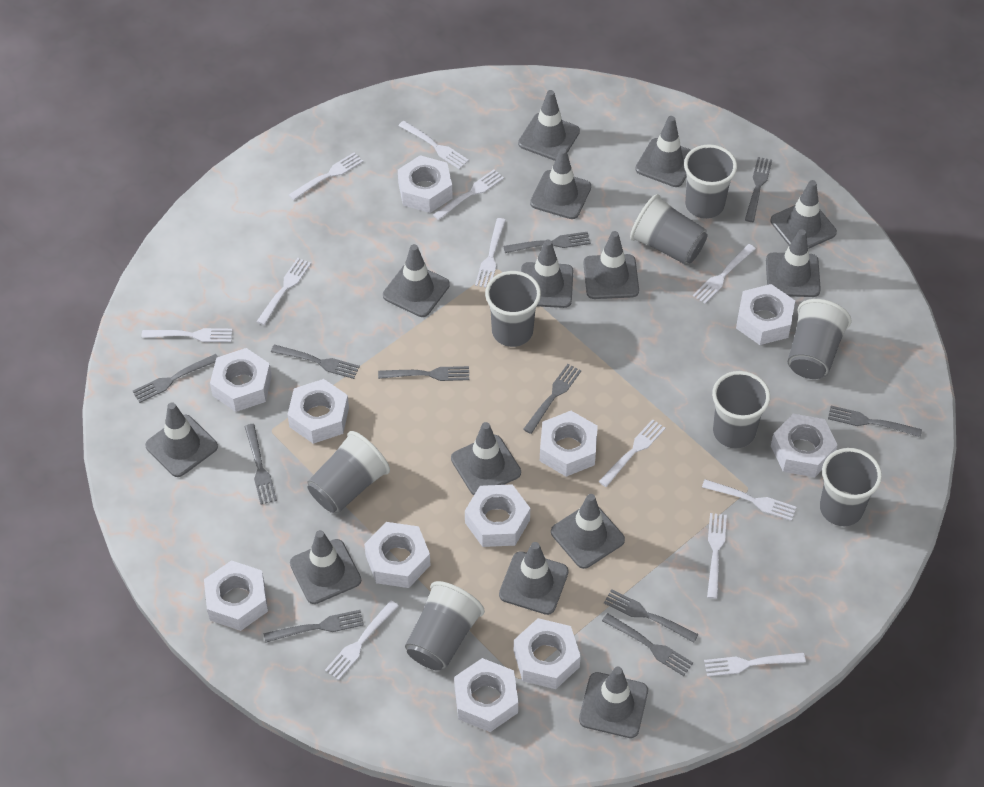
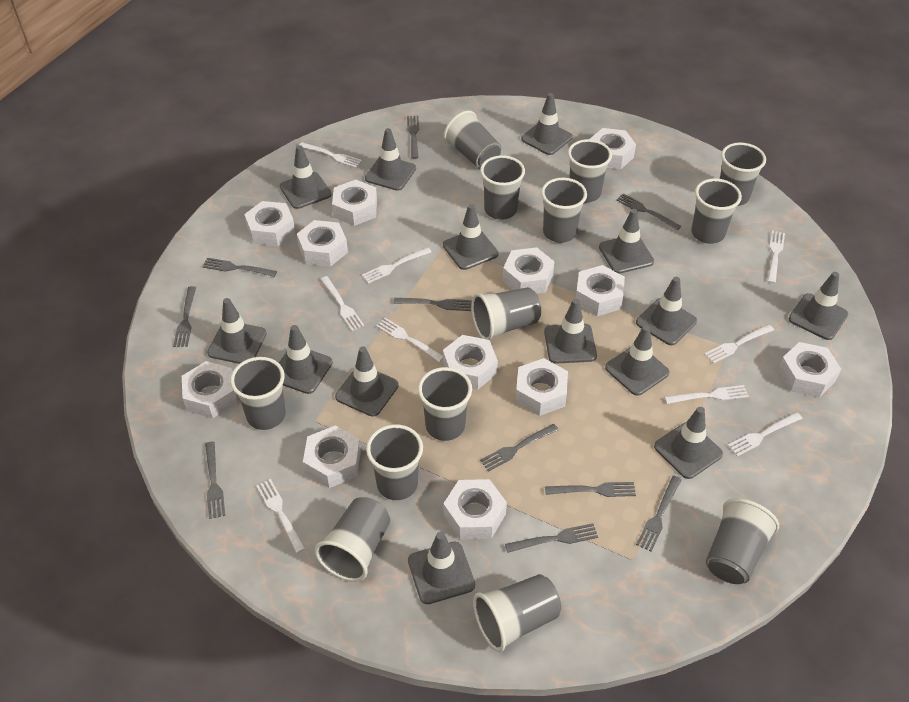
grey cup: [307,431,390,513] [405,581,485,671] [485,271,541,347] [630,194,708,265] [684,144,737,219] [712,371,770,448] [788,299,852,379] [820,448,882,526] = 8 -> [230,357,286,430] [315,497,390,582] [366,424,423,500] [418,367,472,441] [444,111,501,169] [471,287,541,340] [473,574,561,652] [480,155,525,220] [541,178,587,243] [568,139,612,203] [691,179,742,244] [706,498,779,584] [720,142,766,206] = 13
grey fork: [133,354,218,403] [244,424,277,505] [264,610,364,643] [271,345,360,379] [378,366,469,381] [503,231,591,253] [523,364,581,434] [602,613,693,676] [604,589,698,643] [745,157,772,222] [828,406,922,437] = 11 -> [173,286,196,347] [202,258,277,277] [205,441,225,519] [394,298,472,311] [407,116,419,159] [480,424,559,472] [505,523,598,553] [545,482,636,497] [616,193,681,231] [636,476,682,552] = 10
white fork: [142,328,233,342] [256,258,311,325] [289,152,363,200] [325,600,398,680] [398,121,469,169] [433,169,504,220] [475,218,506,288] [598,419,666,487] [693,244,756,304] [702,479,796,521] [704,653,806,676] [707,513,727,599] = 12 -> [256,479,305,553] [299,142,362,168] [320,276,364,331] [362,247,431,284] [376,318,443,362] [665,385,749,404] [705,324,774,364] [728,412,802,457] [767,231,785,283] = 9
white nut: [204,560,268,631] [210,348,272,412] [287,379,349,444] [364,522,431,588] [398,155,453,213] [454,658,518,732] [465,484,530,547] [514,618,581,689] [540,411,598,477] [736,284,795,345] [771,414,838,477] = 11 -> [182,361,237,418] [244,201,295,246] [297,220,348,267] [303,426,361,488] [332,180,377,226] [443,335,498,390] [443,479,507,539] [503,247,554,294] [515,358,568,416] [576,265,625,316] [590,128,636,169] [778,342,841,398] = 12

